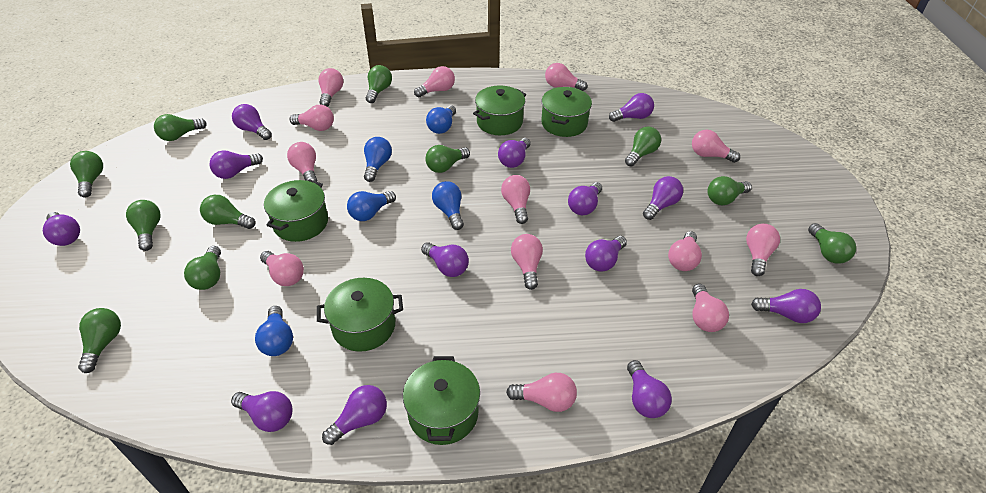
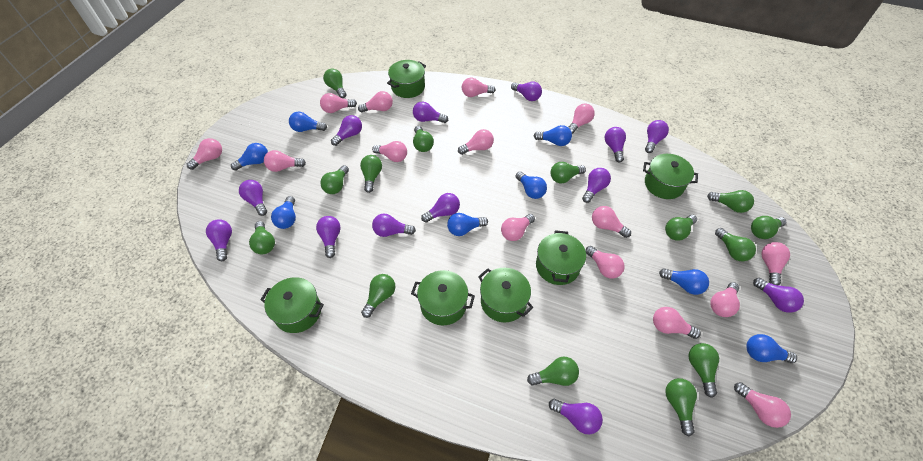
blue light bulb: [255,306,293,356] [347,191,396,221] [364,137,392,182] [426,105,456,134] [432,181,464,230] = 5 -> [231,143,268,171] [271,196,296,229] [289,112,327,132] [447,213,488,236] [516,171,547,199] [534,125,572,146] [659,268,709,295] [746,334,797,363] = 8
green light bulb: [70,151,103,198] [78,308,121,373] [126,200,161,251] [154,114,207,141] [184,246,221,290] [200,195,255,229] [366,65,392,103] [425,145,470,173] [625,127,661,166] [707,176,752,205] [808,223,856,264] = 11 -> [249,221,275,254] [320,165,349,194] [323,69,346,98] [360,155,382,193] [361,274,395,318] [413,126,434,152] [527,357,579,386] [550,162,586,183] [665,215,697,241] [665,378,697,436] [688,343,719,398] [707,190,754,213] [715,228,756,261] [751,216,786,239] = 14
green pot: [264,179,328,242] [317,278,403,352] [403,356,480,445] [473,85,526,135] [541,87,592,137] = 5 -> [260,277,324,333] [387,60,426,98] [411,270,475,325] [478,268,533,323] [536,230,586,285] [643,154,698,199] = 6
pink light bulb: [260,251,304,286] [287,142,317,182] [289,105,334,131] [319,68,344,107] [414,66,455,97] [501,175,530,224] [506,373,577,412] [511,234,543,290] [545,63,587,91] [668,231,702,271] [692,130,740,163] [692,284,729,332] [746,223,780,276] = 13 -> [187,138,222,170] [264,150,306,172] [320,93,357,113] [358,91,393,112] [372,141,407,162] [458,129,494,155] [462,78,496,97] [501,214,535,241] [568,104,595,134] [585,246,625,278] [592,206,631,238] [653,307,701,339] [710,282,740,317] [734,382,791,428] [761,242,790,285] = 15

